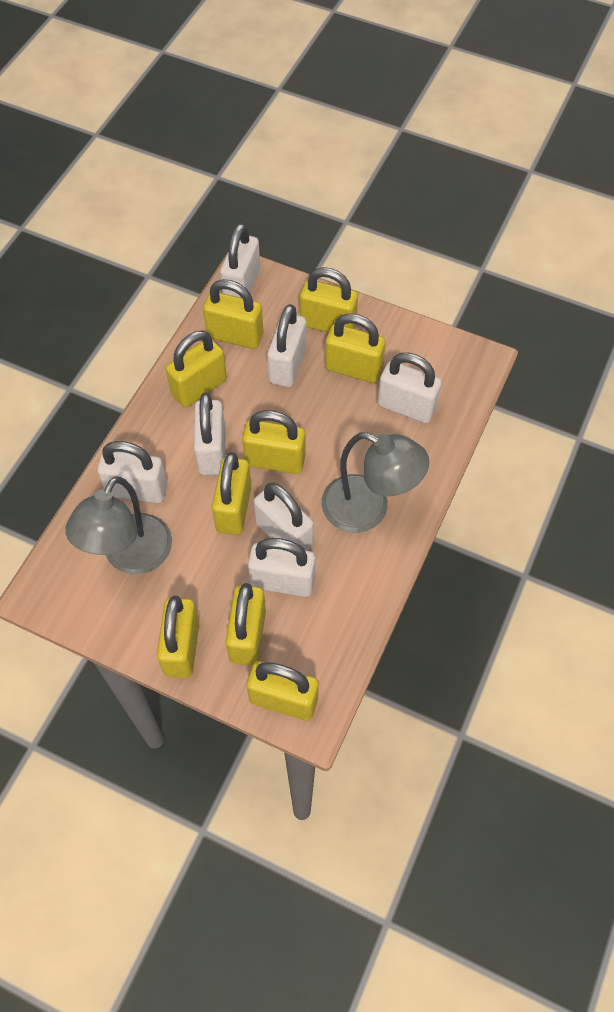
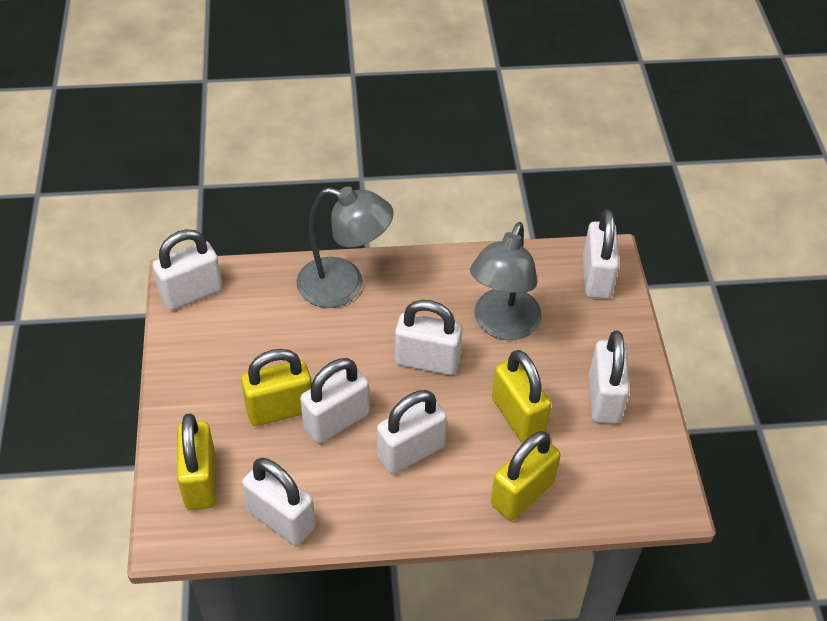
yellow padlock: [157,596,199,678] [166,331,227,407] [203,279,264,349] [212,452,252,535] [226,583,266,666] [242,410,306,474] [247,661,319,721] [300,267,358,333] [325,313,386,383] = 9 -> [177,414,216,510] [241,349,312,426] [491,431,560,520] [492,350,551,443] = 4

